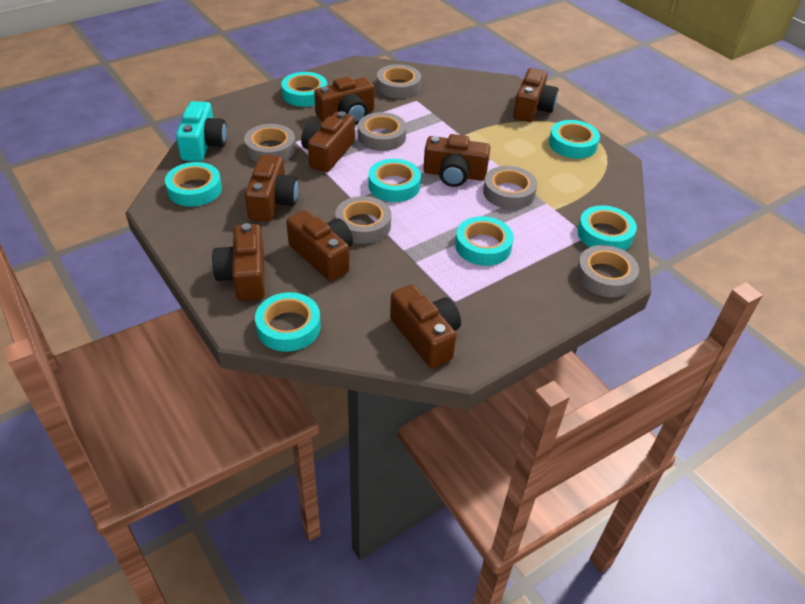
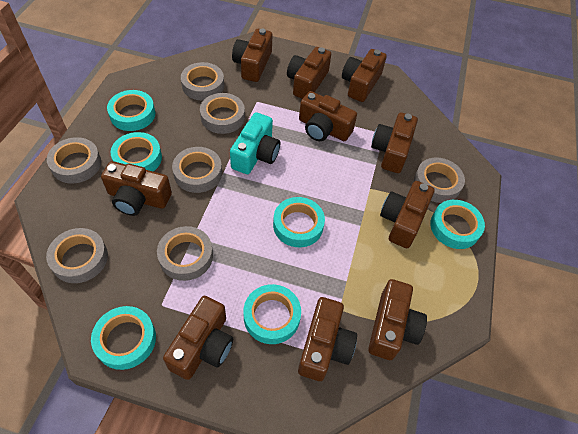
brown camera: [212,223,265,301] [245,154,299,222] [286,210,353,281] [301,111,355,172] [314,76,374,124] [390,284,461,368] [423,134,490,187] [513,68,558,122] = 8 -> [101,161,172,216] [163,296,233,380] [232,29,273,82] [287,47,331,99] [298,297,357,381] [299,91,357,141] [342,49,387,102] [368,279,427,360] [371,112,418,173] [380,181,435,248] = 10
grey tape: [244,124,296,162] [335,196,391,244] [358,112,407,151] [377,64,421,98] [483,166,537,209] [576,245,639,297] = 6 -> [46,228,108,283] [47,137,101,184] [157,226,213,281] [172,147,222,193] [181,62,224,101] [200,93,245,134] [414,158,465,203] = 7
turquoise tape: [165,162,222,207] [255,292,321,352] [281,72,327,107] [368,159,421,202] [455,216,514,266] [549,120,600,159] [577,205,637,250] = 7 -> [91,306,156,370] [107,90,155,131] [111,132,162,171] [243,284,301,344] [273,197,325,247] [430,200,485,249] = 6

